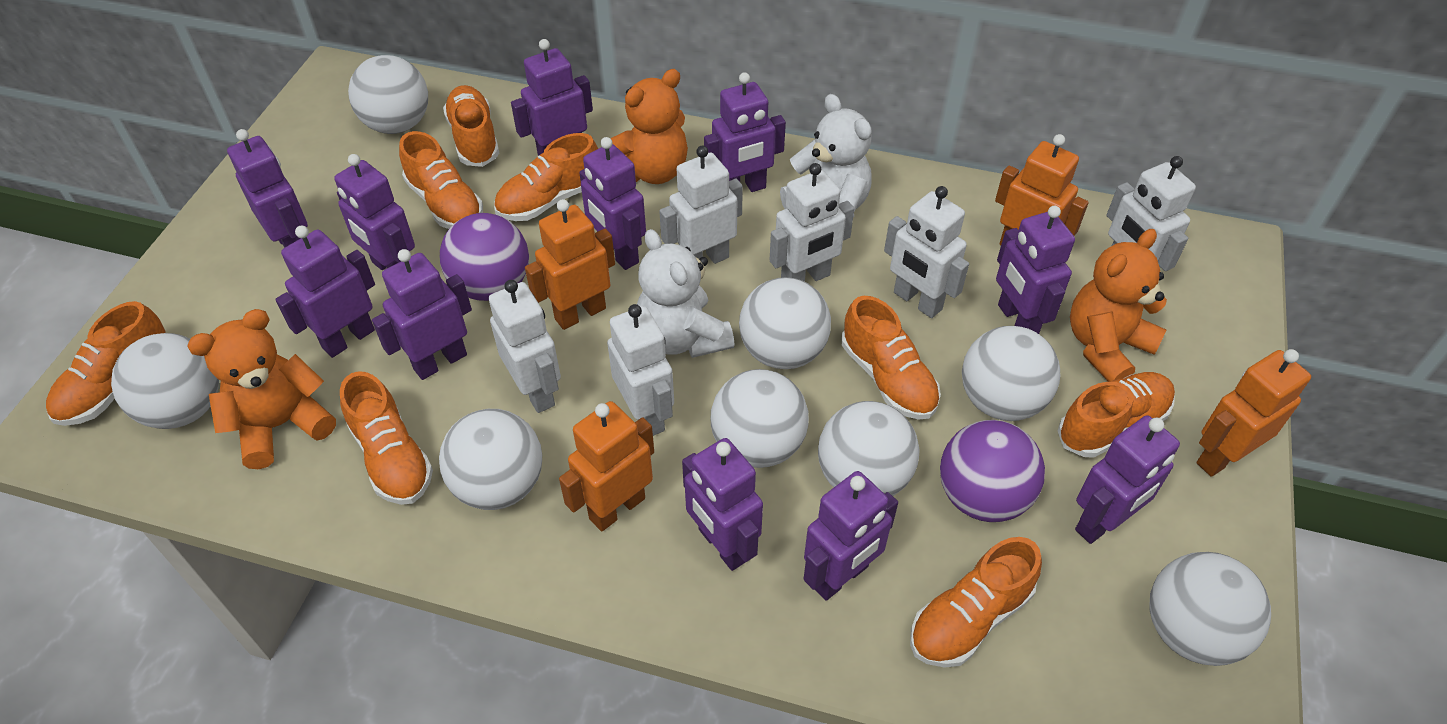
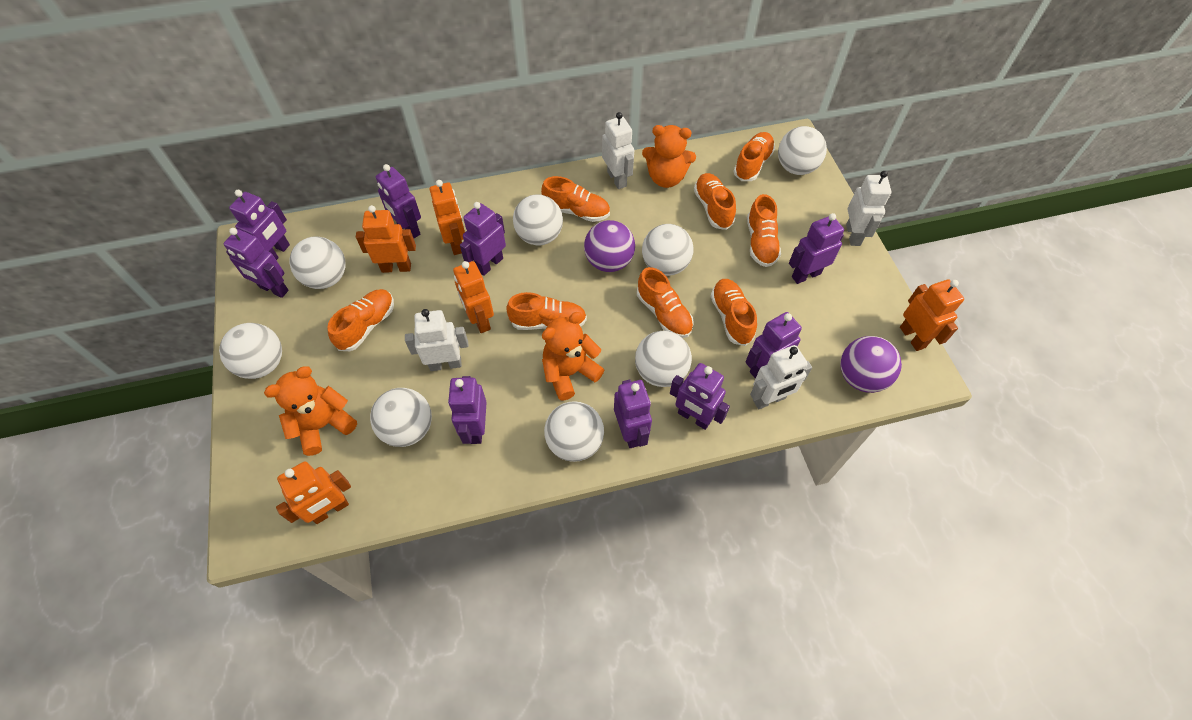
orange robot: [525,199,615,330] [559,401,654,532] [995,134,1089,245] [1197,349,1311,477] = 4 -> [276,461,351,524] [356,205,416,273] [430,180,465,255] [453,261,494,333] [900,279,964,351] = 5
purple robot: [227,129,308,248] [275,226,375,358] [334,154,415,270] [372,249,472,380] [511,39,593,156] [579,137,646,270] [682,438,763,571] [704,72,786,192] [804,471,898,601] [996,206,1075,334] [1075,415,1180,544] = 11 -> [224,228,289,298] [229,190,290,260] [376,164,421,238] [448,376,487,444] [460,202,506,276] [614,379,652,448] [670,363,730,430] [745,312,802,379] [789,213,844,284] = 9
white robot: [489,280,561,413] [607,304,674,436] [659,146,743,264] [770,163,854,282] [884,186,969,318] [1106,156,1196,271] = 6 -> [405,309,469,371] [602,112,634,189] [750,345,812,409] [846,171,891,246] = 4
white teddy bear: [637,229,735,358] [780,94,872,218] = 2 -> none = 0

